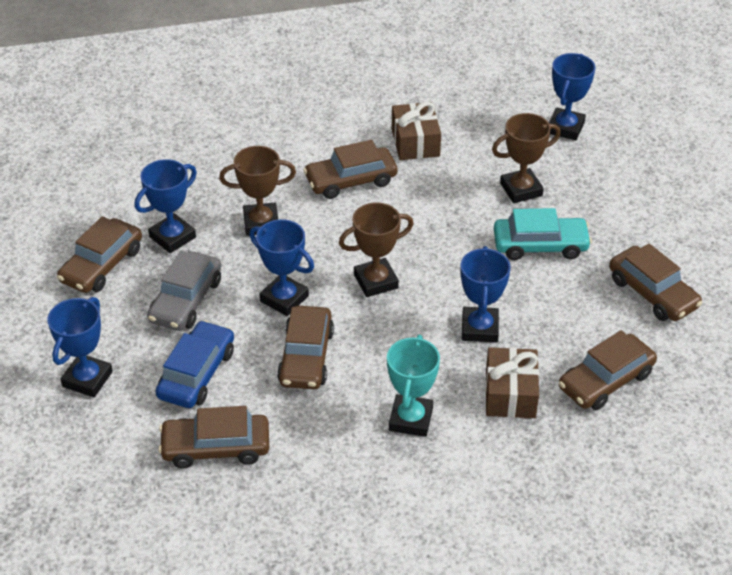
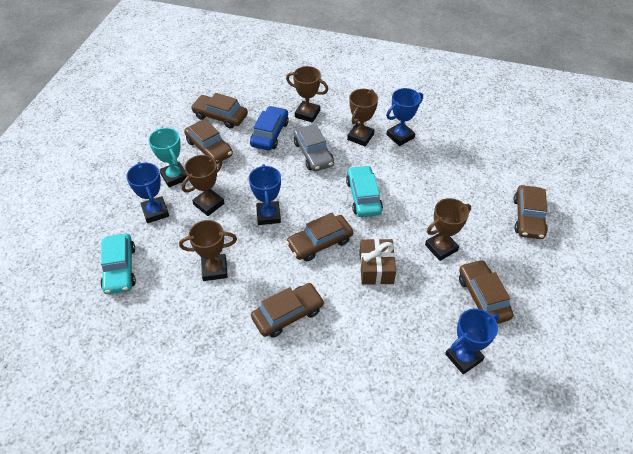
blue trophy: [47,297,113,397] [135,159,197,253] [249,219,314,316] [460,246,511,343] [549,53,596,141] = 5 -> [126,162,169,223] [249,164,281,225] [386,88,423,146] [445,309,499,374] = 4
brown gift: [392,101,441,160] [485,347,539,418] = 2 -> [360,239,396,285] = 1
brown trophy: [219,146,296,236] [339,203,414,297] [492,113,561,203] = 3 -> [179,220,237,281] [182,155,224,216] [286,66,329,123] [347,89,378,146] [425,198,471,261] = 5
turquoise car: [494,208,592,260] = 1 -> [100,233,136,294] [346,165,383,217] = 2

